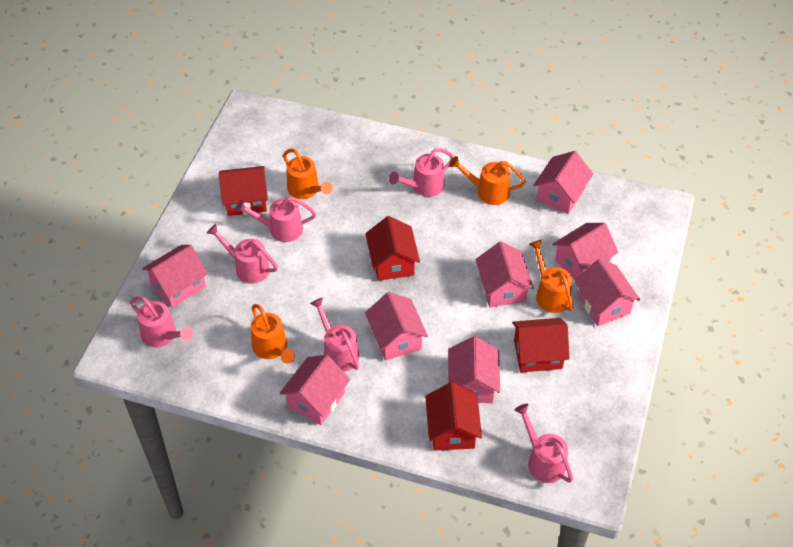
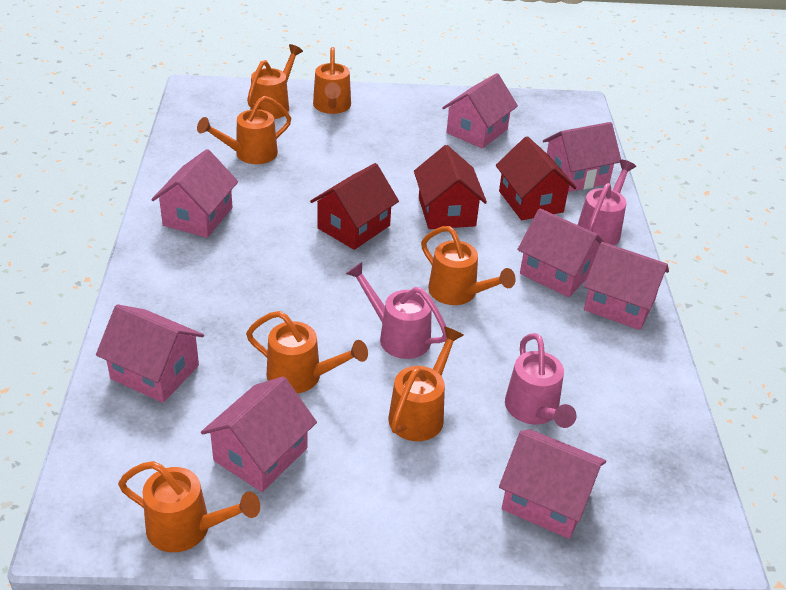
orange watering can: [251,304,295,364] [283,149,333,199] [449,156,526,205] [529,240,573,313] = 4 -> [118,461,260,552] [197,96,291,164] [246,311,368,393] [247,44,303,119] [313,47,351,114] [388,326,463,441] [421,226,516,305] = 7
pink watering can: [130,296,193,347] [207,224,278,284] [235,197,316,242] [310,298,359,372] [389,148,454,197] [514,404,573,483] = 6 -> [346,262,447,359] [505,333,576,428] [578,160,636,245] = 3
red house: [219,166,268,216] [365,216,420,281] [425,382,482,451] [512,318,570,372] = 4 -> [310,163,399,250] [414,145,487,229] [496,136,576,220] = 3

